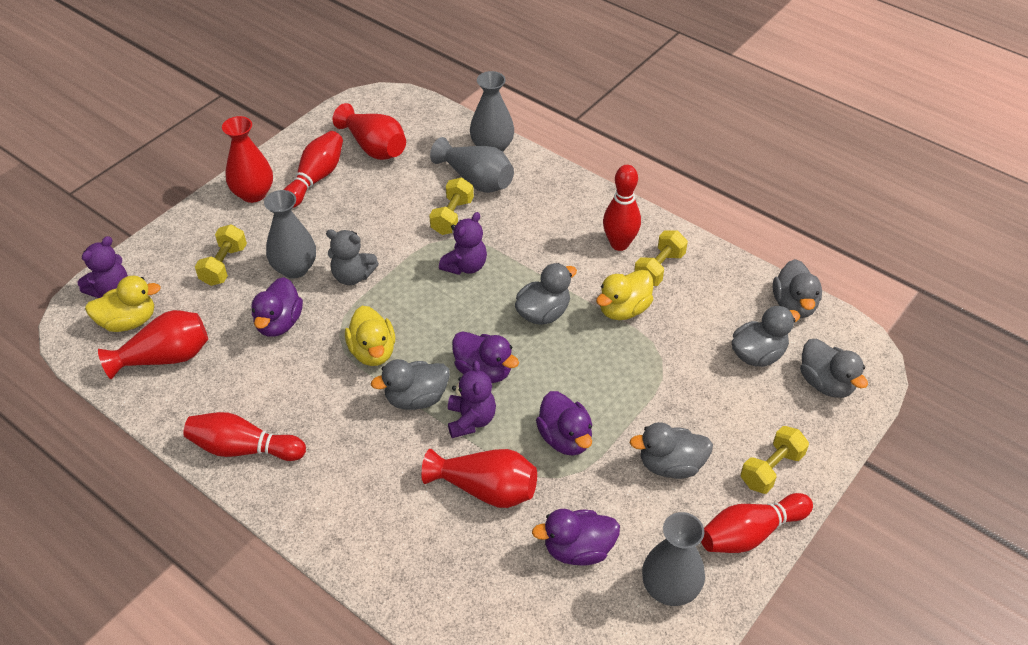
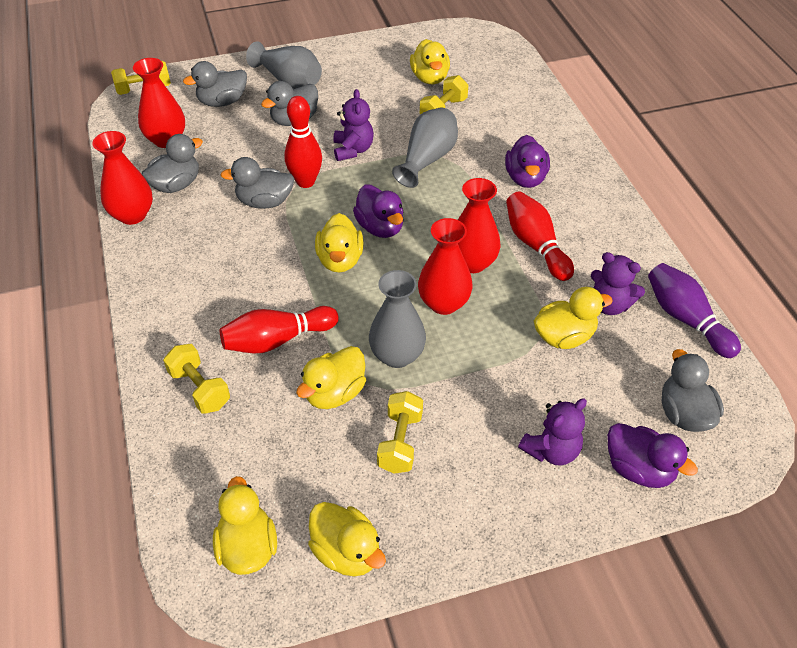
grey duck: [371,359,450,410] [515,263,577,325] [630,422,713,479] [732,306,800,367] [773,259,822,318] [800,339,868,398] = 6 -> [142,134,203,193] [183,61,247,107] [220,157,294,209] [261,81,318,126] [662,349,724,432] = 5
grey teddy bear: [326,230,379,285] = 1 -> none = 0
grey vase: [264,190,316,279] [430,137,514,193] [470,71,514,152] [642,512,705,606] = 4 -> [246,42,322,89] [369,270,426,368] [392,108,458,188] = 3
purple bowling pin: none = 0 -> [648,263,741,358] = 1
purple duck: [251,277,303,337] [452,331,519,383] [532,509,620,566] [536,391,592,456] = 4 -> [353,184,404,238] [505,135,550,188] [607,423,698,488] = 3
red bowling pin: [183,412,306,461] [283,131,343,208] [603,165,641,251] [701,493,813,553] = 4 -> [220,306,339,353] [284,96,322,188] [506,191,574,281] = 3
yellow duck: [85,276,161,332] [345,306,395,366] [596,269,653,320] = 3 -> [213,476,277,575] [296,346,366,409] [308,502,386,577] [315,213,364,273] [410,39,450,84] [534,287,613,349] = 6

